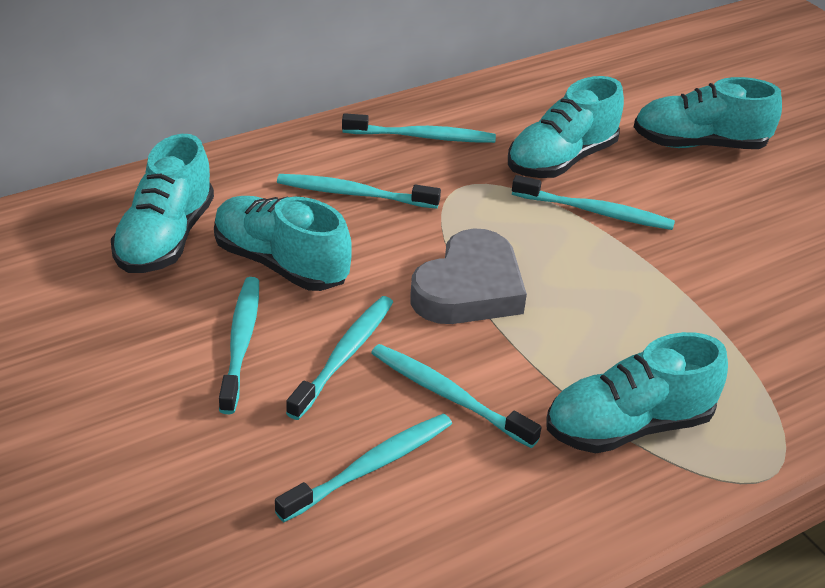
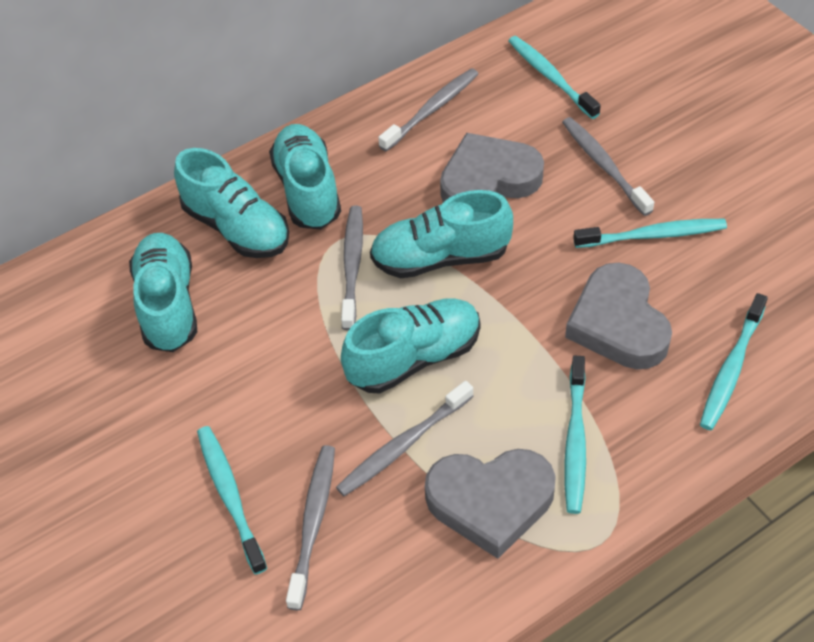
grey heart: [410,228,527,324] = 1 -> [425,449,556,559] [440,133,544,202] [565,263,672,369] = 3
grey toothbrush: none = 0 -> [286,445,335,610] [336,381,474,496] [341,206,363,330] [378,68,478,152] [562,117,654,216] = 5
turquoise toothbrush: [219,277,259,414] [275,414,452,522] [277,174,441,209] [286,296,393,420] [342,113,496,143] [371,344,542,448] [512,175,675,230] = 7 -> [197,426,267,575] [508,36,601,119] [564,356,586,514] [573,219,727,248] [700,293,768,430] = 5

